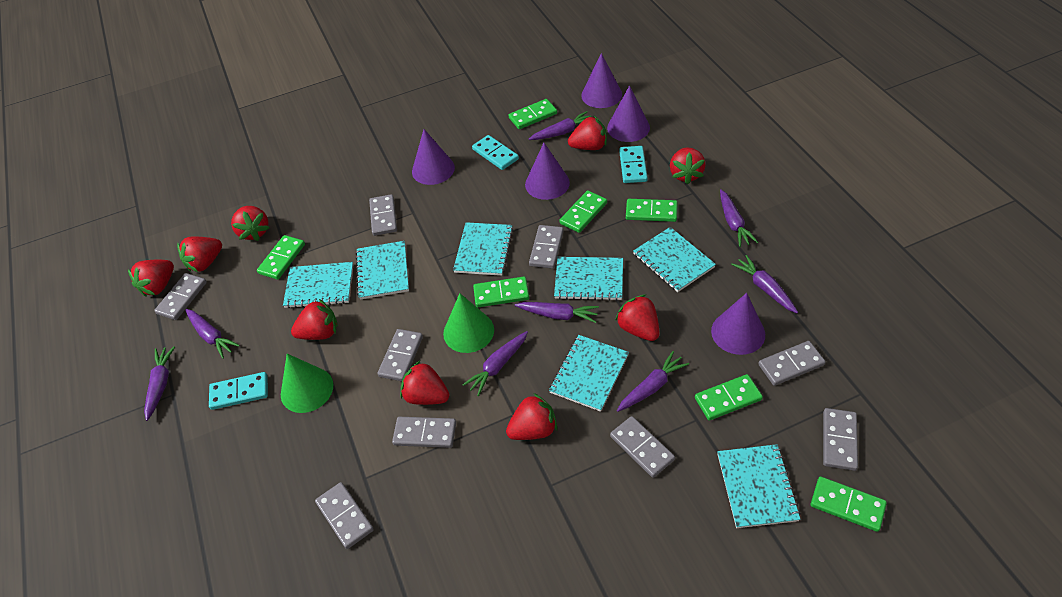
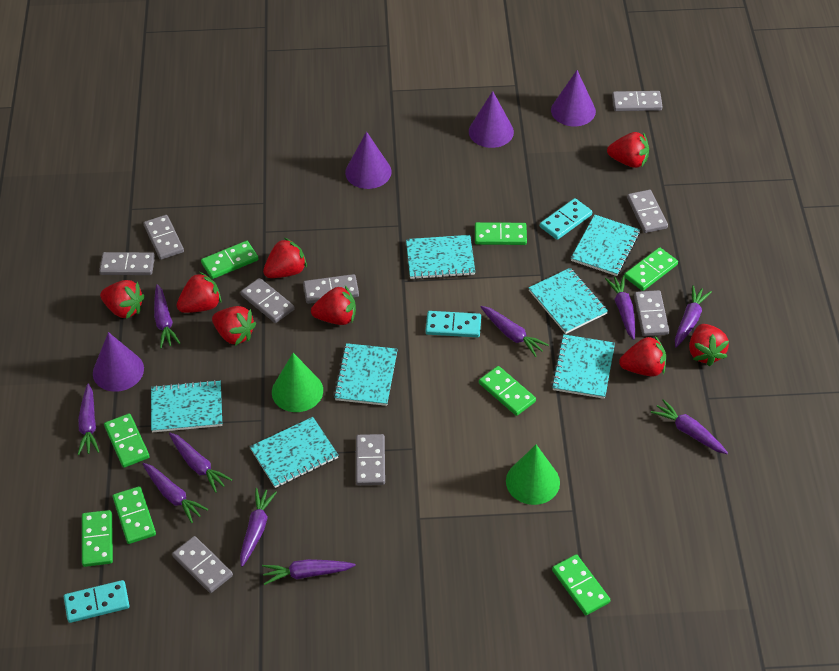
green domino: [257,235,305,280] [473,276,529,307] [509,99,557,129] [559,190,607,233] [626,199,678,222] [695,374,763,420] [811,477,887,532] = 7 -> [82,510,113,567] [104,413,149,468] [113,486,156,544] [201,241,258,279] [475,222,527,245] [479,366,536,416] [552,554,610,615] [624,247,678,291] = 8
purple carrot: [144,346,175,421] [185,309,240,359] [462,331,528,396] [515,302,599,323] [529,111,591,140] [617,351,689,412] [720,189,758,247] [731,255,798,313] = 8 -> [77,384,99,455] [143,463,208,523] [154,284,181,348] [169,433,232,493] [240,488,277,567] [262,559,356,585] [481,306,549,357] [605,275,635,340] [651,399,728,454] [675,285,712,347] = 10
purple cone: [412,129,455,185] [525,143,570,200] [581,53,622,108] [607,86,650,142] [711,293,765,355] = 5 -> [93,332,144,392] [345,132,392,189] [469,91,514,148] [551,70,596,126] = 4
red strawberry: [128,260,174,297] [177,237,222,272] [231,206,269,241] [291,299,338,340] [400,361,449,405] [506,393,557,440] [568,116,607,150] [615,294,659,341] [670,147,706,185] = 9 -> [100,280,145,319] [176,272,221,313] [212,306,256,346] [263,238,307,278] [311,286,356,325] [607,132,649,168] [619,335,666,376] [689,324,729,366] = 8

